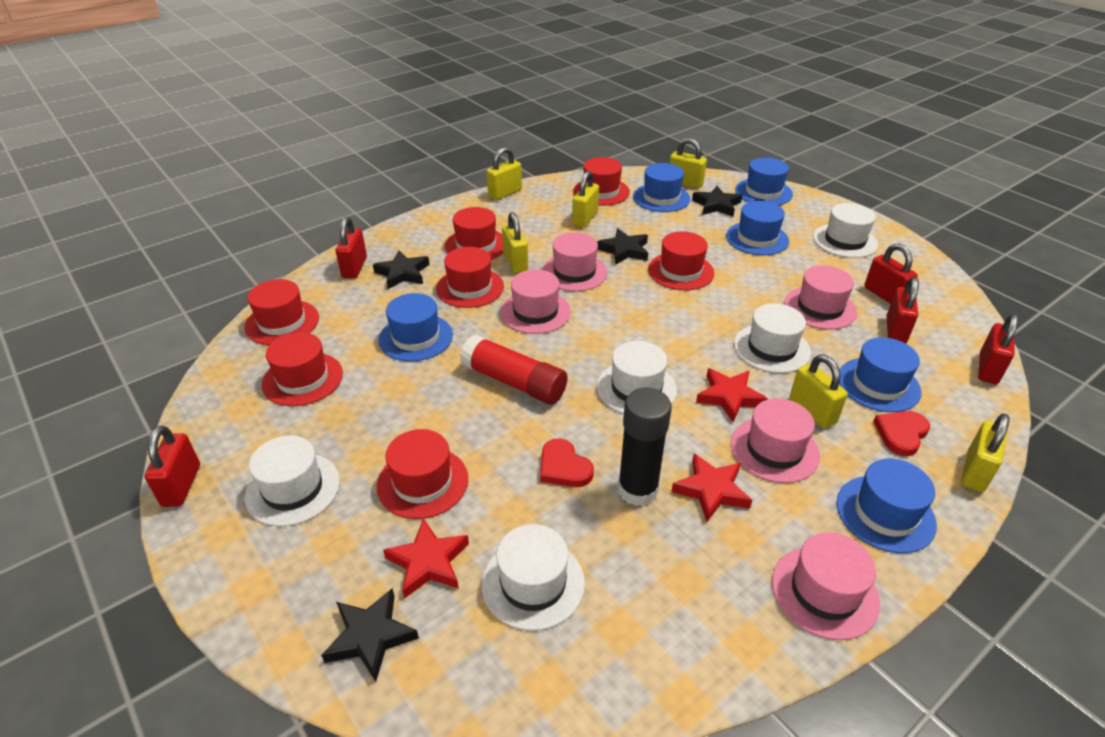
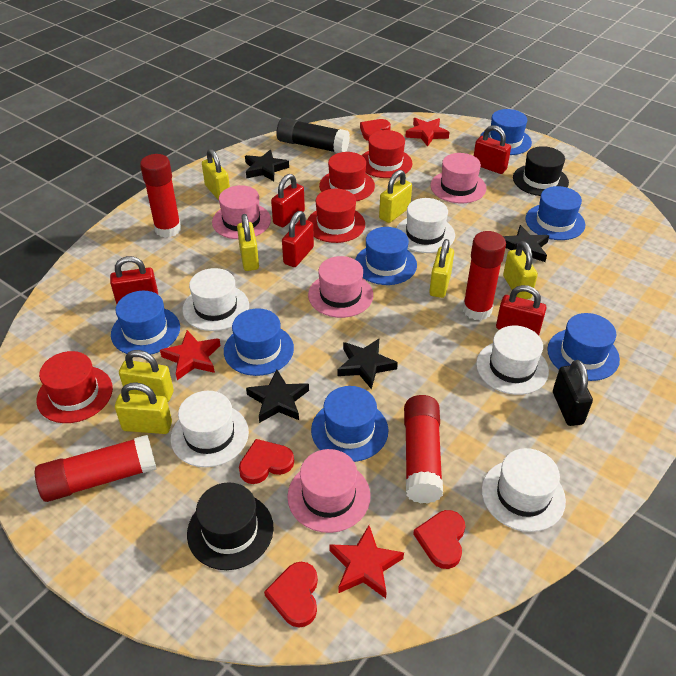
black hat: none = 0 -> [187,482,274,570] [513,146,569,196] = 2
black padlock: none = 0 -> [553,360,593,426] = 1
blue hat: [379,293,453,361] [633,163,690,212] [726,201,789,255] [735,158,793,205] [837,459,937,553] [839,337,921,412] = 6 -> [111,291,180,354] [224,308,294,376] [311,386,388,462] [355,227,417,285] [480,109,532,155] [525,186,585,240] [547,313,620,381] = 7
pink hat: [500,269,571,334] [542,232,608,291] [731,398,820,483] [772,532,880,640] [784,266,857,330] = 5 -> [212,185,271,239] [287,449,371,533] [308,256,373,318] [430,153,486,203] = 4
red glue stick: [460,334,568,405] = 1 -> [35,435,157,502] [140,154,181,238] [404,395,443,504] [463,231,506,320] = 4
red hat: [244,279,319,345] [262,332,343,406] [377,429,468,519] [436,247,504,308] [445,207,503,260] [573,157,630,206] [648,231,714,290] = 7 -> [36,351,113,423] [308,189,365,243] [319,152,375,201] [362,130,413,178] = 4
red heart: [540,438,594,487] [873,411,930,456] = 2 -> [239,439,294,484] [264,562,318,628] [360,119,391,141] [413,510,465,569] = 4
yellow padlock: [487,147,522,200] [502,212,528,273] [572,171,599,228] [670,138,707,189] [790,354,848,428] [961,413,1010,492] = 6 -> [115,382,172,434] [119,350,174,402] [202,149,230,200] [237,214,259,271] [379,170,412,223] [429,239,454,298] [503,241,538,299] = 7

